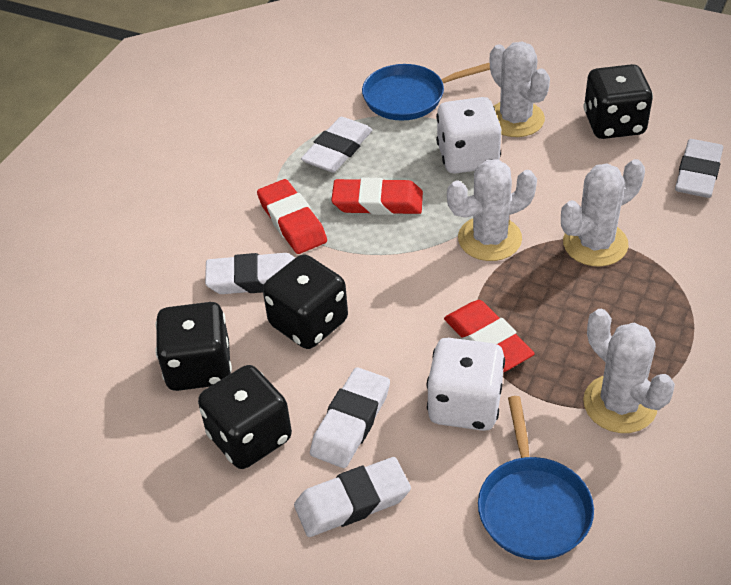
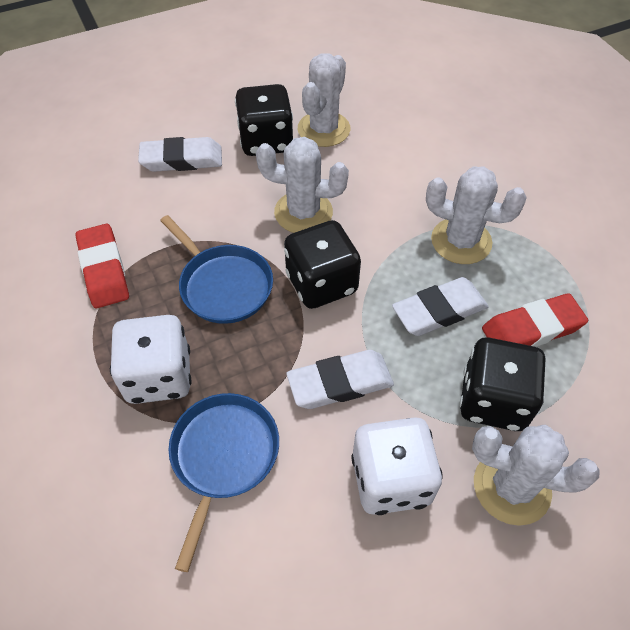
black dice: [155,302,232,391] [198,365,292,469] [263,254,348,349] [584,64,653,139] = 4 -> [235,84,293,156] [284,220,361,309] [459,337,545,431] = 3
red eraser: [257,179,327,254] [331,178,423,215] [444,300,534,372] = 3 -> [75,224,129,308] [482,293,588,347] = 2
white eraser: [205,253,295,294] [294,457,411,537] [301,117,372,173] [310,367,390,468] [675,139,723,198] = 5 -> [138,137,222,172] [287,350,394,409] [392,277,489,336] = 3

